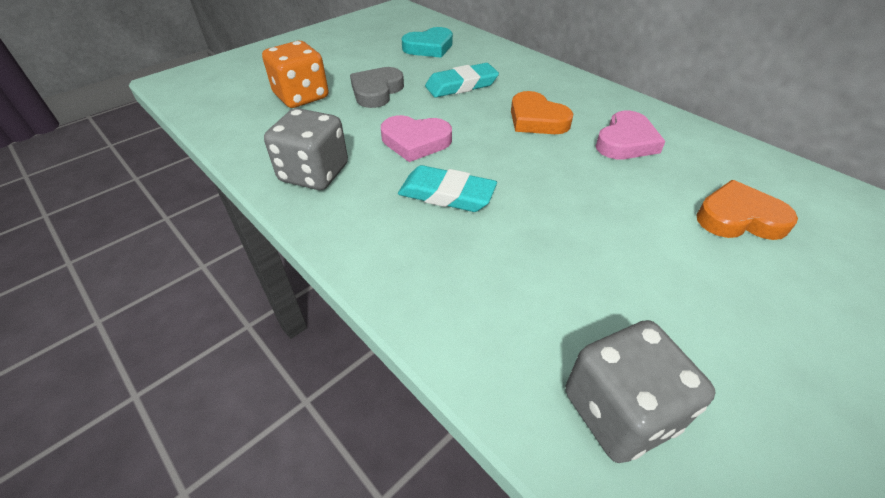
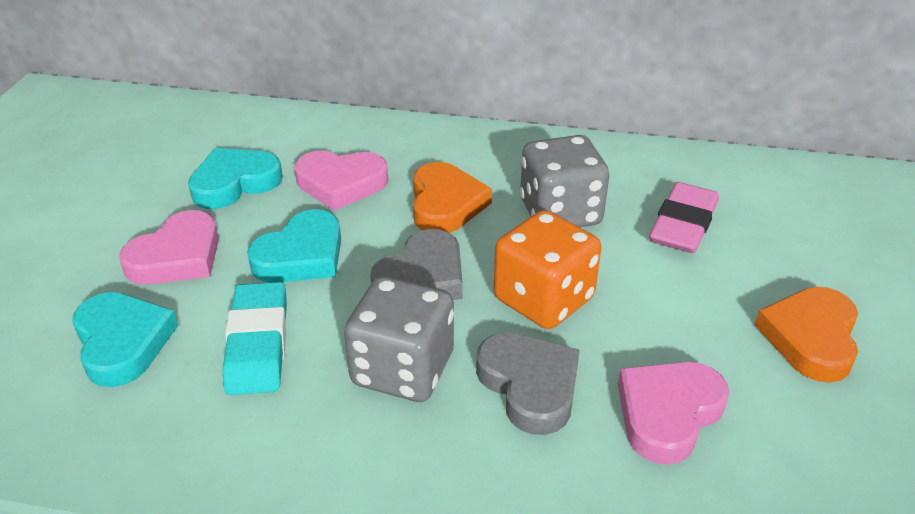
grey heart: [350,67,404,108] = 1 -> [370,229,463,300] [476,333,580,435] = 2
pink eraser: none = 0 -> [649,182,719,253] = 1
pink heart: [381,115,452,162] [596,111,666,159] = 2 -> [119,210,219,285] [295,150,388,211] [618,362,729,465] = 3
turquoise eraser: [398,165,497,212] [425,63,499,98] = 2 -> [222,282,287,395] = 1
turquoise heart: [402,27,453,58] = 1 -> [72,292,178,387] [188,148,283,209] [247,209,341,282] = 3

